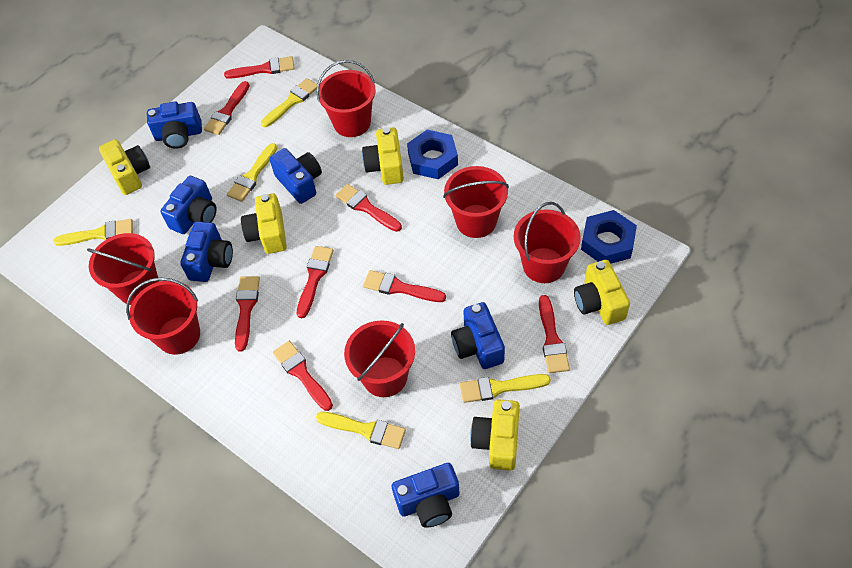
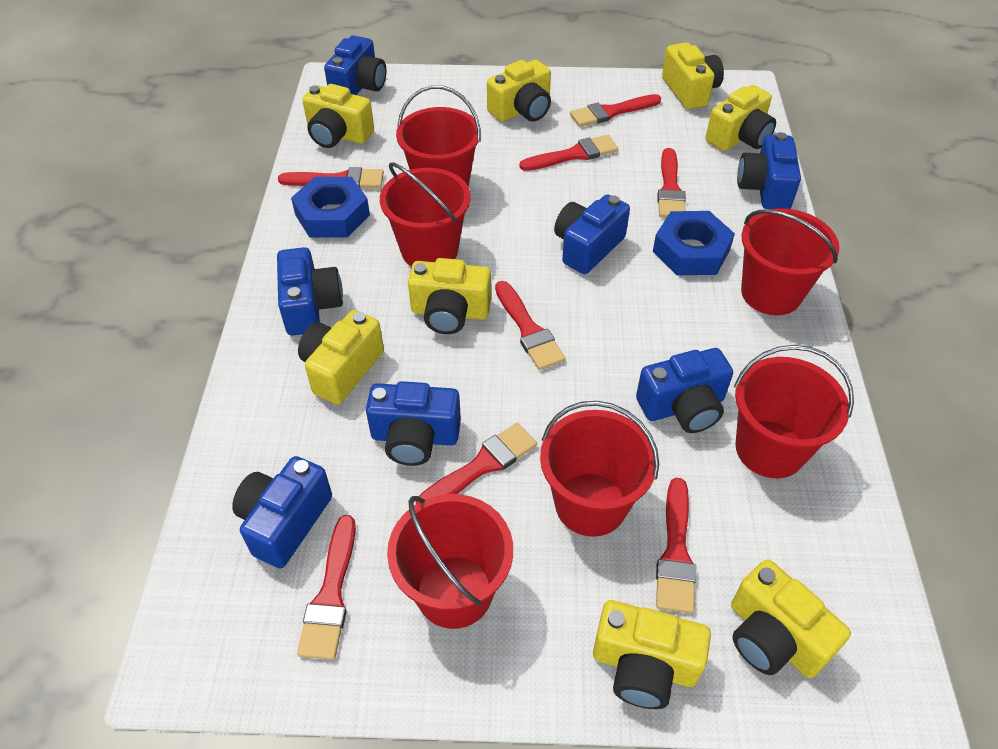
blue camera: [147,101,202,149] [160,176,217,234] [180,221,233,282] [269,148,322,204] [392,463,460,528] [451,302,505,369] = 6 -> [232,456,332,568] [277,247,343,336] [324,35,386,95] [366,381,461,466] [554,195,630,274] [636,348,733,433] [737,132,801,209] = 7
yellow brush: [53,219,133,246] [227,143,277,202] [261,78,317,127] [316,412,406,449] [460,374,551,403] = 5 -> none = 0
yellow camera: [99,139,150,195] [241,194,287,254] [362,127,404,185] [470,399,520,471] [574,260,630,325] = 5 -> [298,310,384,405] [302,84,374,148] [408,258,491,334] [487,60,551,122] [593,600,711,709] [662,42,724,109] [706,85,776,151] [731,559,851,678] = 8

